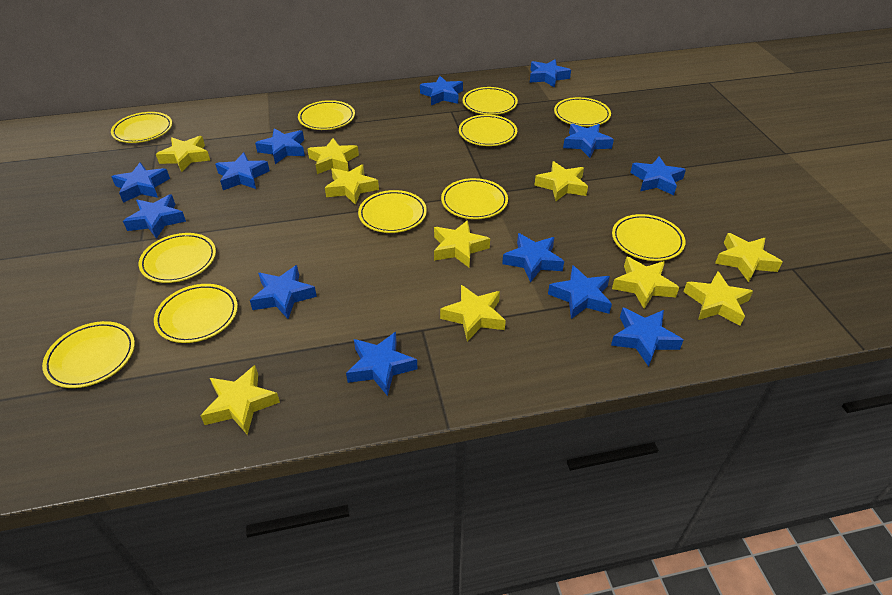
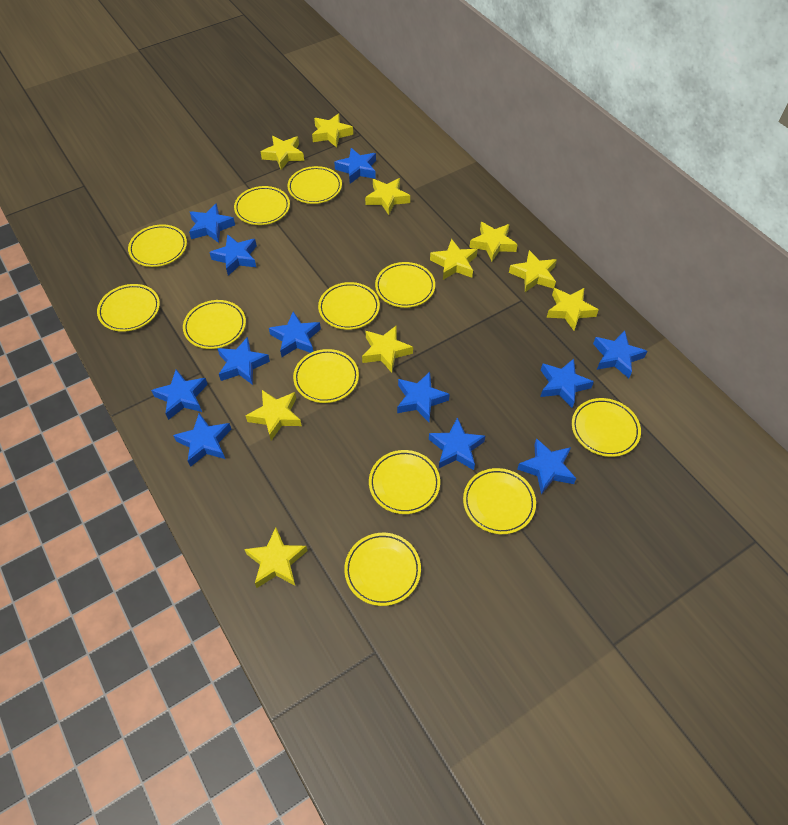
blue star: [111,162,170,203] [123,194,186,239] [215,152,270,190] [250,265,317,319] [255,128,305,164] [346,332,418,396] [420,76,463,105] [502,233,564,283] [530,59,571,88] [548,265,612,319] [563,123,614,158] [611,307,684,367] [630,156,686,195] = 13 -> [151,369,208,420] [173,413,232,467] [189,203,235,243] [209,234,257,276] [217,337,270,385] [269,312,321,357] [334,148,376,184] [397,372,450,422] [429,417,485,470] [517,438,576,495] [540,359,594,408] [593,330,647,378] = 12
yellow plate: [42,321,135,388] [111,112,172,143] [139,233,216,283] [154,284,238,343] [298,100,355,130] [358,190,427,233] [441,178,508,219] [459,115,517,146] [463,87,518,115] [554,97,611,127] [612,214,686,261] = 11 -> [97,284,160,332] [128,224,187,267] [183,300,246,349] [234,186,290,225] [288,166,342,204] [293,349,359,403] [318,282,380,330] [344,533,421,606] [369,450,440,514] [375,262,435,308] [463,468,536,534] [572,398,641,457] = 12

